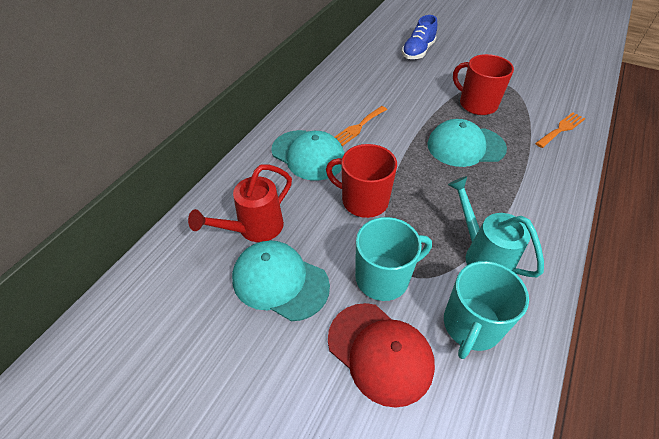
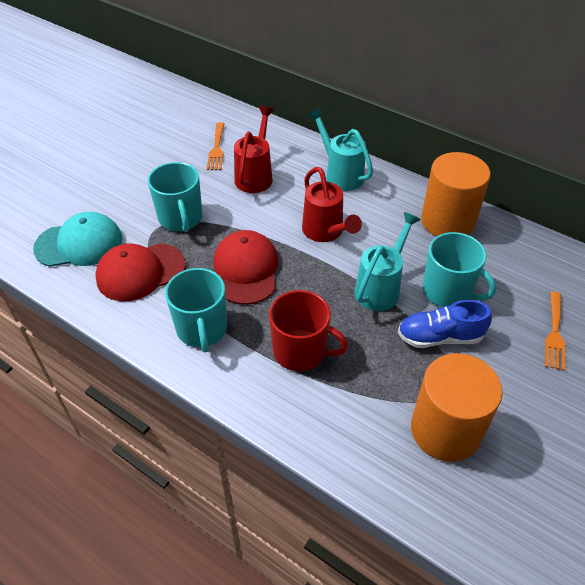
orange cylinder: none = 0 -> [411,353,503,462] [421,152,490,236] = 2
red cap: [328,303,435,408] = 1 -> [95,243,186,301] [213,230,279,305] = 2
red mug: [326,144,397,218] [453,54,514,115] = 2 -> [269,290,348,371] = 1
red watering can: [188,164,292,242] = 1 -> [234,106,274,193] [302,167,362,242] = 2
turquoise cap: [232,241,330,322] [271,130,345,181] [427,119,507,167] = 3 -> [33,212,123,267] = 1
turquoise mug: [355,217,432,301] [444,261,529,359] = 2 -> [148,162,202,232] [165,268,227,352] [422,232,496,307] = 3
turquoise watering can: [448,176,544,278] = 1 -> [308,108,373,191] [354,212,421,311] = 2

